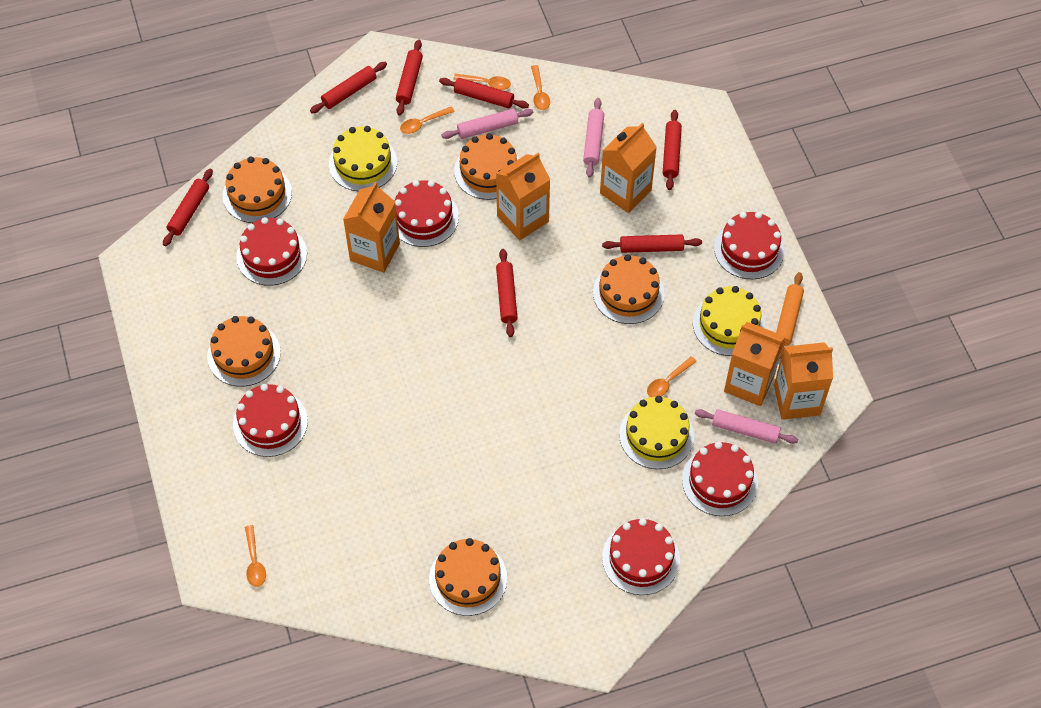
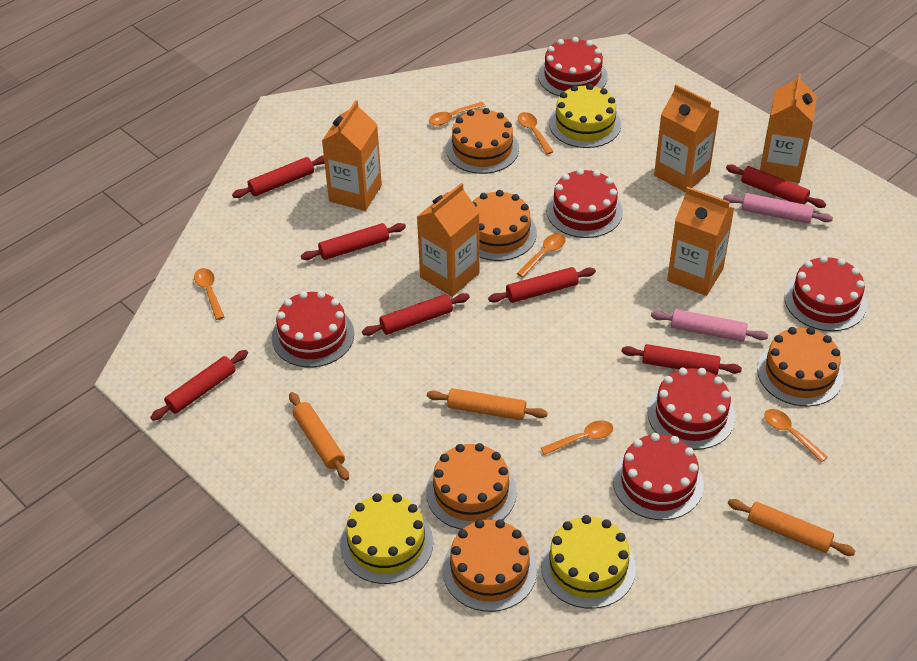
orange rolling pin: [776,272,804,359] = 1 -> [289,392,349,481] [427,388,548,420] [728,499,856,556] = 3
orange spoon: [245,525,266,587] [400,106,455,134] [453,74,511,90] [531,65,550,110] [647,356,697,397] = 5 -> [194,268,224,320] [429,102,485,125] [517,233,566,277] [518,112,553,154] [541,420,613,455] [764,409,828,462] = 6
pink rolling pin: [442,109,533,139] [583,98,604,178] [695,409,799,444] = 3 -> [651,309,768,342] [723,193,833,224] = 2

